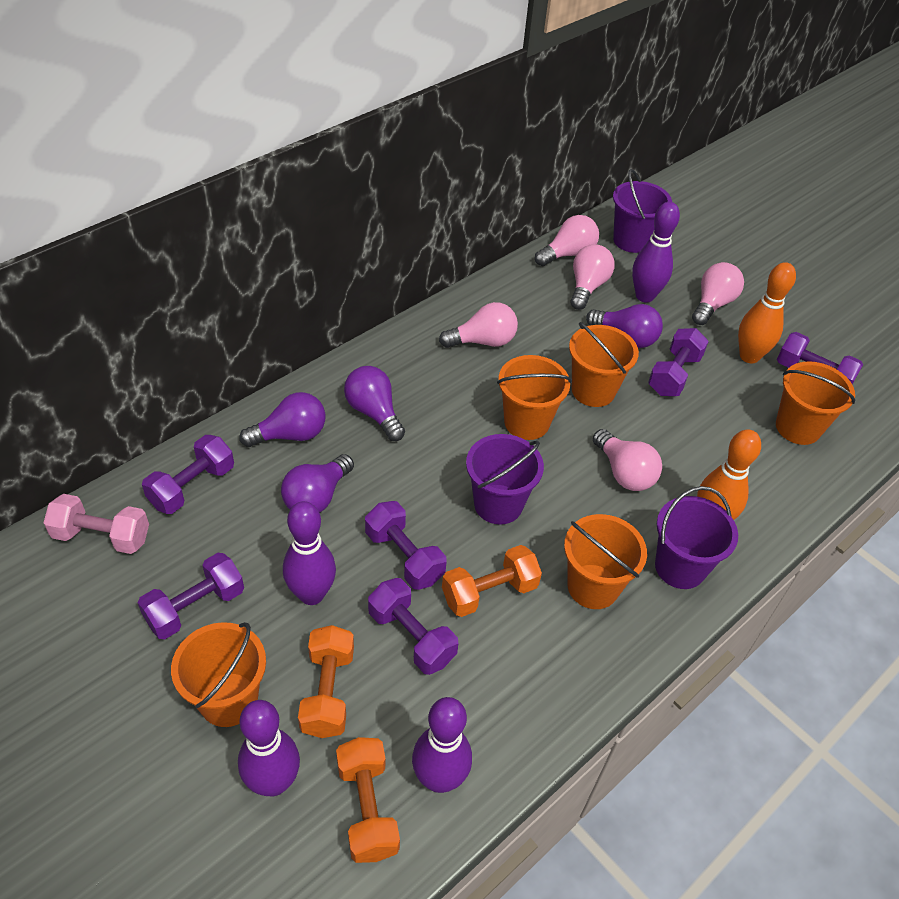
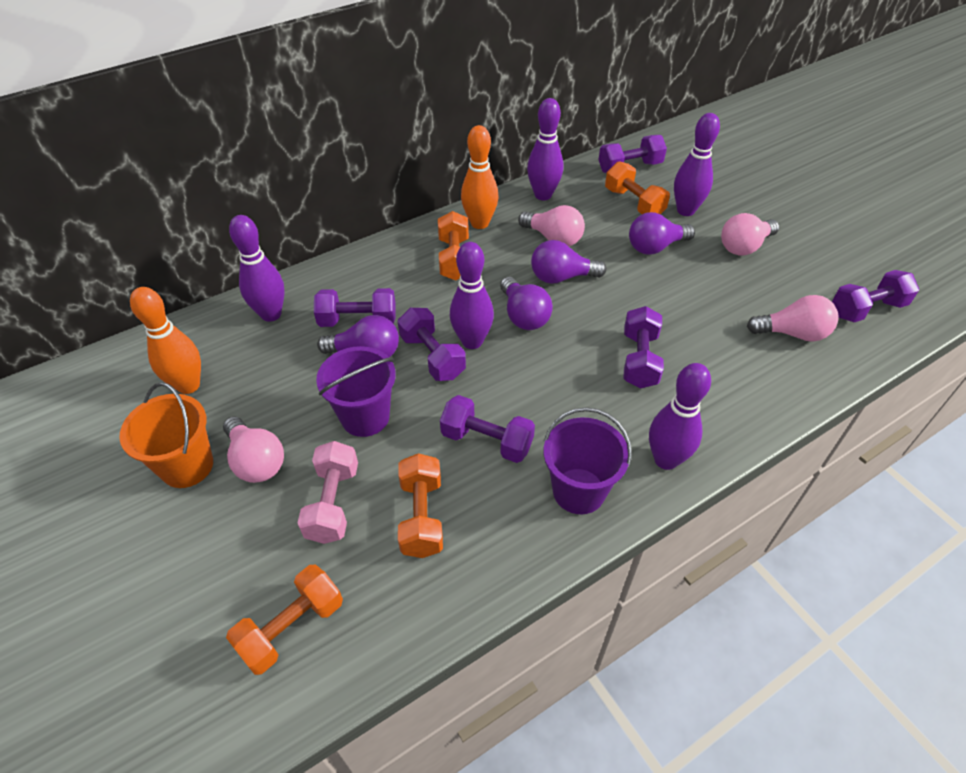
orange bucket: [171,622,266,727] [497,355,572,440] [564,514,647,609] [569,322,639,407] [776,361,855,445] = 5 -> [119,382,213,488] = 1
orange dumbbell: [298,625,354,738] [336,737,400,863] [442,545,542,617] = 3 -> [226,565,343,675] [398,453,443,558] [438,211,469,281] [605,161,670,214] = 4
pink light bulb: [439,302,518,348] [535,215,599,266] [570,244,615,310] [593,429,662,491] [692,262,744,325] = 5 -> [223,417,284,483] [518,205,585,246] [721,213,779,256] [747,295,839,342] = 4
purple bowling pin: [238,700,300,796] [283,501,336,605] [412,697,472,793] [632,202,680,302] = 4 -> [229,215,285,322] [450,242,494,349] [527,98,563,200] [649,363,711,470] [674,113,720,216] = 5
purple bucket: [466,434,544,524] [613,169,672,253] [655,486,738,589] = 3 -> [316,346,396,437] [544,407,632,514] = 2

